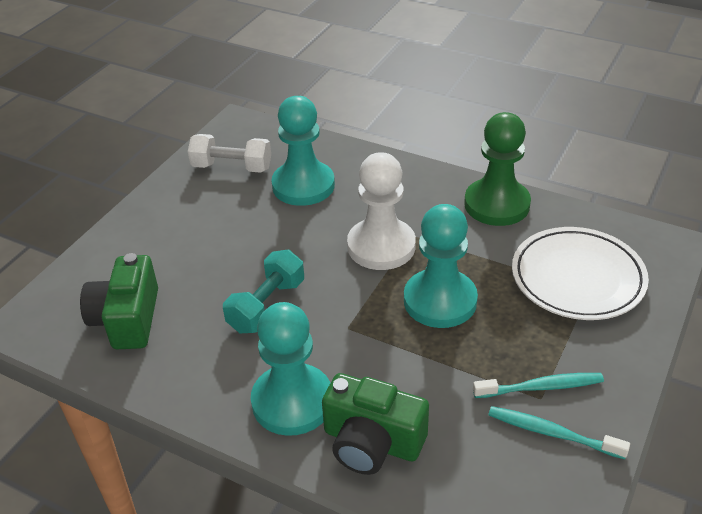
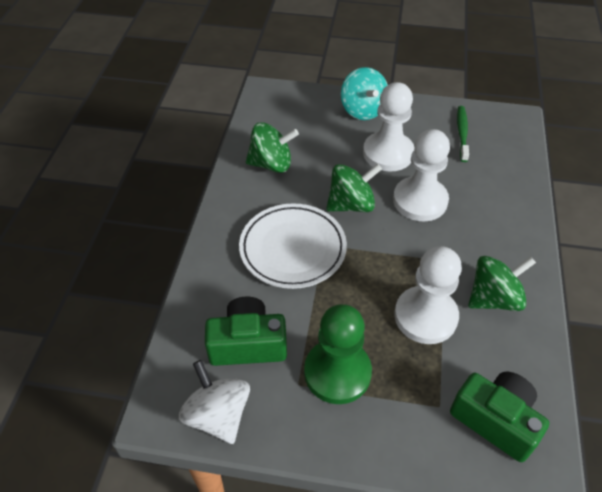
green spinning top: none = 0 -> [246,122,299,173] [326,163,382,212] [468,256,536,311] = 3
green toothbrush: none = 0 -> [457,106,469,162] = 1
turquoise dumbbell: [223,250,304,333] = 1 -> none = 0
turquoise pawn: [251,302,330,436] [271,96,335,206] [404,204,478,328] = 3 -> none = 0
turquoise spinning top: none = 0 -> [341,67,388,120] = 1
turquoise toothbrush: [473,373,604,398] [488,406,630,459] = 2 -> none = 0
white dumbbell: [188,134,271,173] = 1 -> none = 0
white pawn: [347,152,416,270] = 1 -> [363,82,414,172] [393,129,450,221] [394,246,462,344] = 3
white spinning top: none = 0 -> [179,360,250,444] = 1

